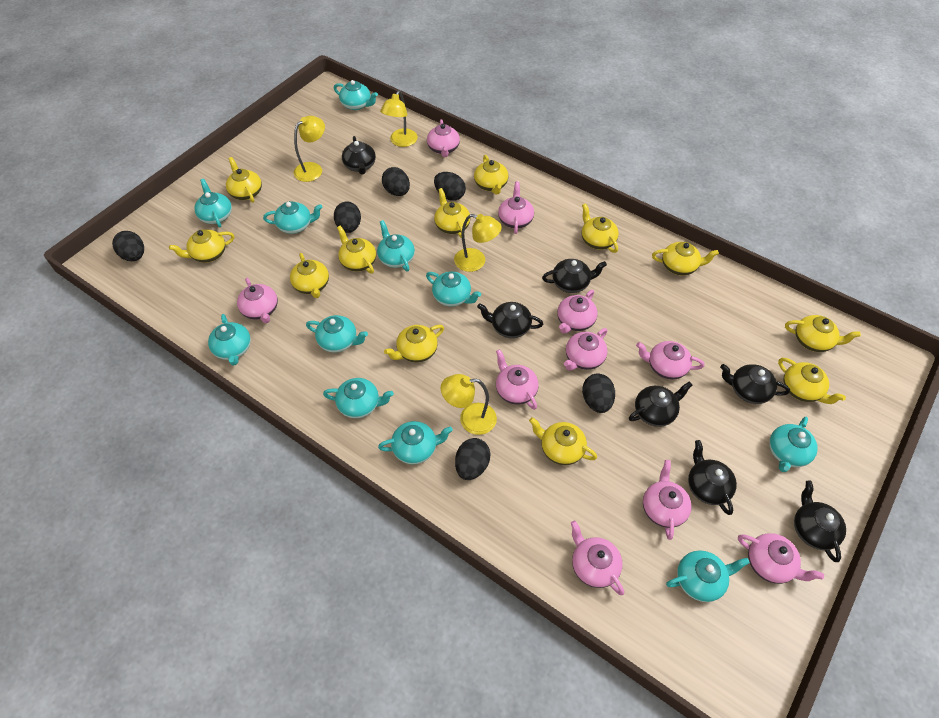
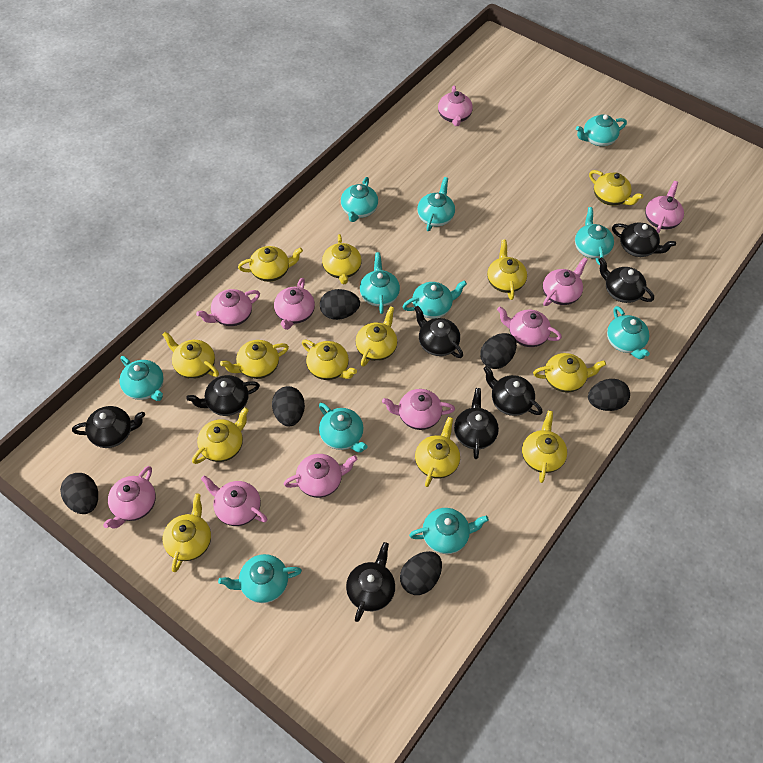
black teapot: [342,136,376,175] [477,302,543,338] [542,259,607,293] [629,381,692,427] [688,440,737,515] [720,364,790,404] [794,481,846,562] = 7 -> [72,406,145,448] [186,375,260,416] [346,542,395,622] [414,306,463,358] [454,388,499,459] [483,366,543,416] [598,257,654,303] [612,223,676,257] = 8
yellow lamp: [294,116,325,182] [380,90,418,147] [441,374,497,435] [454,214,502,272] = 4 -> none = 0
yellow teapot: [169,229,234,263] [226,157,262,203] [290,253,329,298] [337,226,376,274] [384,325,444,362] [434,188,471,238] [474,155,508,195] [529,417,597,465] [581,203,619,253] [652,242,719,275] [778,358,846,404] [785,315,861,352] = 12 -> [162,331,219,379] [163,493,211,572] [192,407,249,464] [220,340,289,379] [238,246,303,282] [302,340,357,380] [322,234,362,284] [356,306,397,367] [415,417,460,487] [487,239,527,300] [522,410,567,483] [533,353,606,393] [589,170,643,206] = 13

